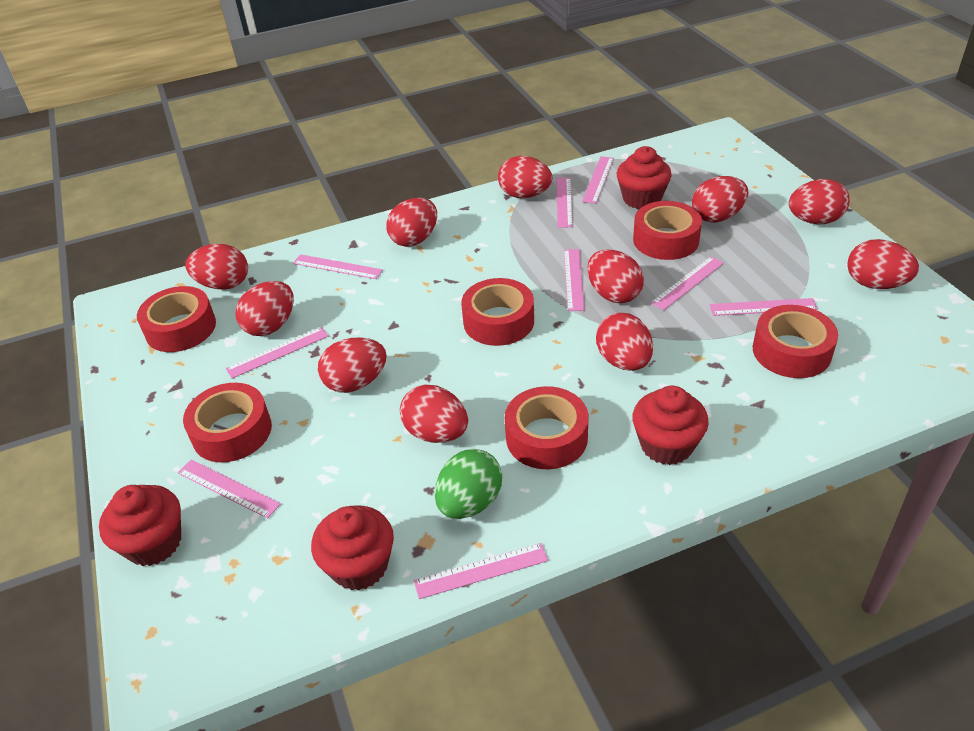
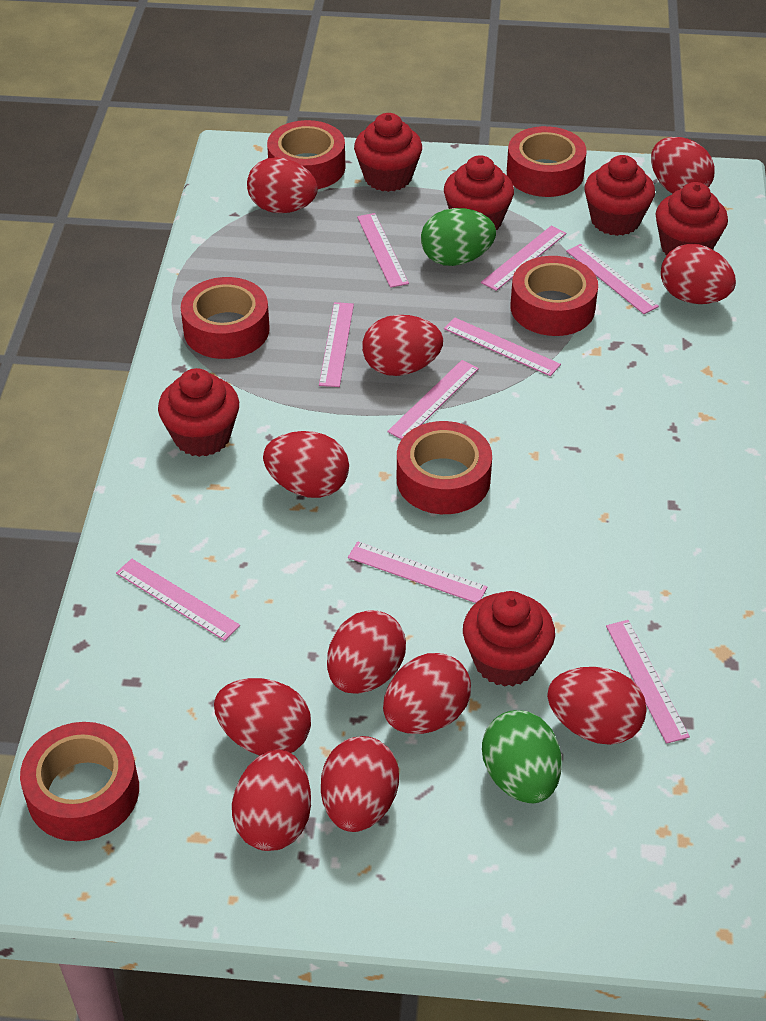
green egg: [435,449,502,519] = 1 -> [421,208,496,266] [482,710,562,803] = 2
red cupcake: [99,485,181,566] [311,505,394,591] [617,146,672,209] [632,386,709,465] = 4 -> [158,368,239,457] [354,113,422,192] [444,155,514,230] [463,591,555,687] [584,155,655,236] [655,182,728,256] = 6

